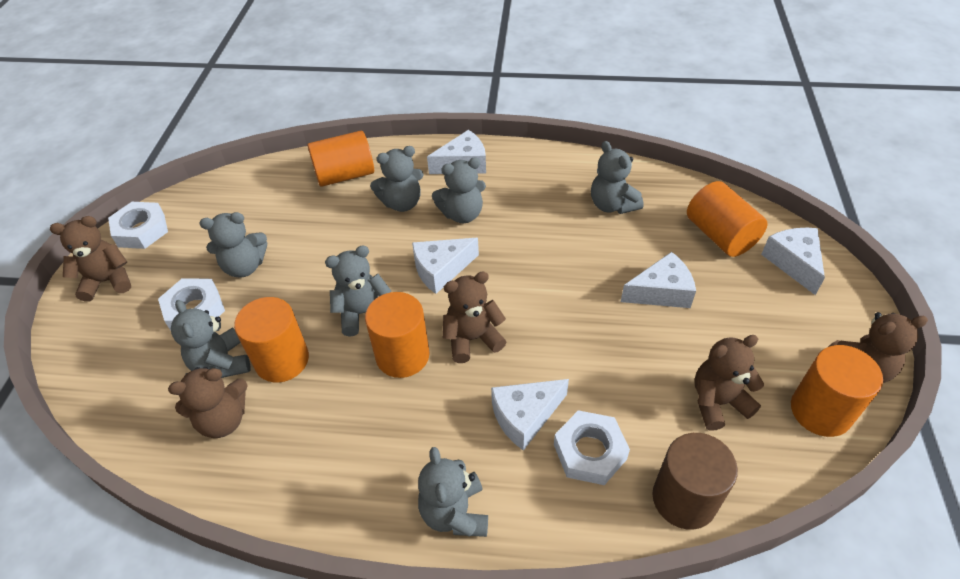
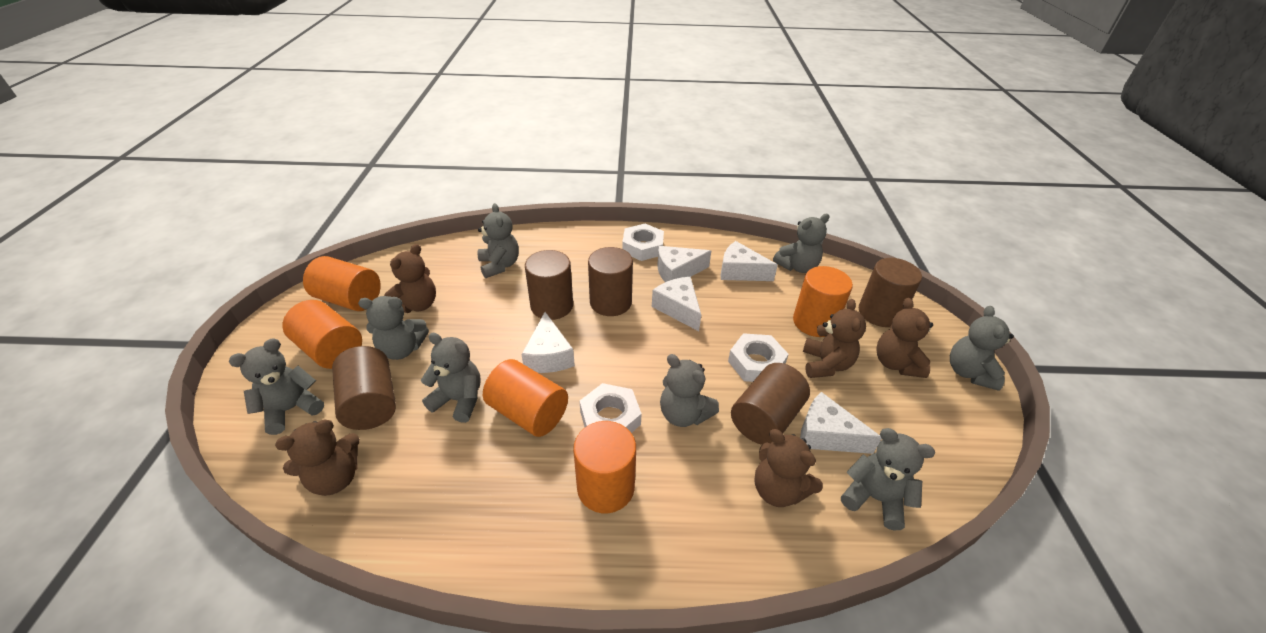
brown cylinder: [652,433,738,530] = 1 -> [332,346,396,430] [525,250,573,320] [588,247,633,316] [731,363,810,445] [859,258,922,327] = 5
grey teddy bear: [171,300,250,378] [200,212,267,278] [325,246,391,337] [370,146,424,212] [418,447,488,537] [432,157,486,223] [591,141,644,214] = 7 -> [229,339,324,435] [358,296,429,360] [421,333,481,423] [478,203,519,278] [660,354,719,427] [773,214,830,273] [841,428,935,531] [950,306,1014,391] = 8

